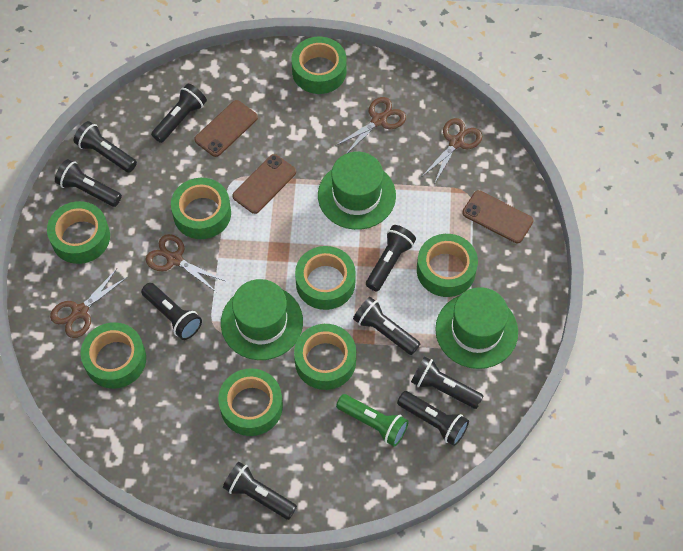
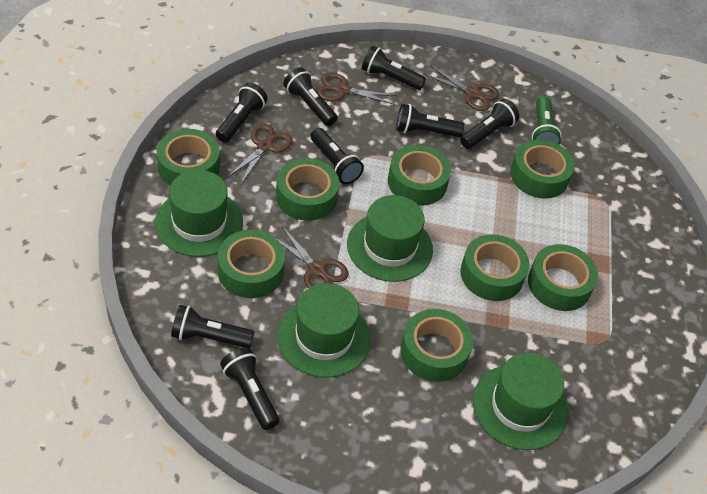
black flashlight: [55,159,122,207] [74,121,137,173] [141,283,202,340] [151,84,207,143] [223,462,297,520] [353,297,420,355] [366,225,416,292] [397,391,469,446] [411,356,483,409] = 9 -> [171,305,254,348] [216,83,268,143] [220,347,279,430] [284,68,338,126] [311,128,364,184] [362,46,426,90] [396,104,464,137] [460,99,519,149] = 8
brown phone: [194,100,258,157] [232,154,296,214] [462,190,533,243] = 3 -> none = 0
green hat: [221,279,303,360] [318,152,396,230] [435,287,518,369] = 3 -> [155,170,243,257] [277,283,371,378] [347,195,433,282] [473,353,568,450] = 4

